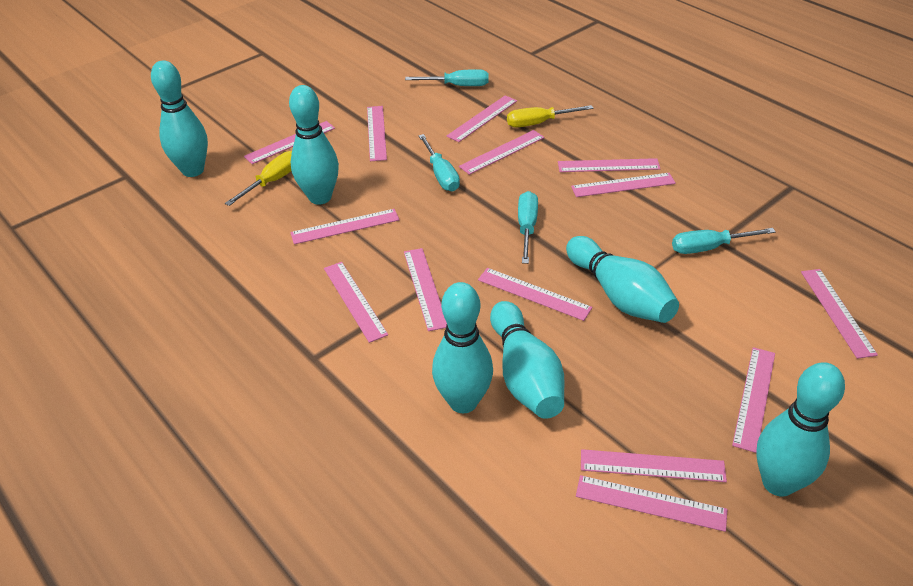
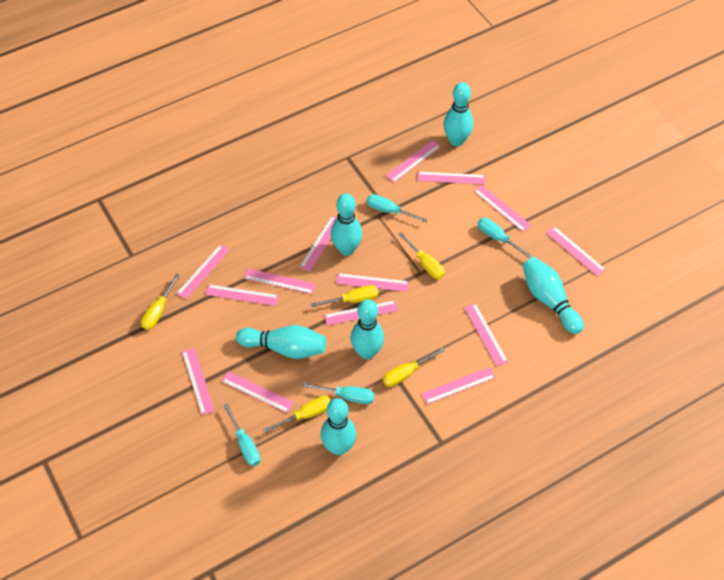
yellow screwdriver: [225,151,292,206] [507,105,593,127] = 2 -> [141,273,180,330] [263,396,331,433] [311,285,378,307] [383,347,445,387] [398,232,445,279] = 5

